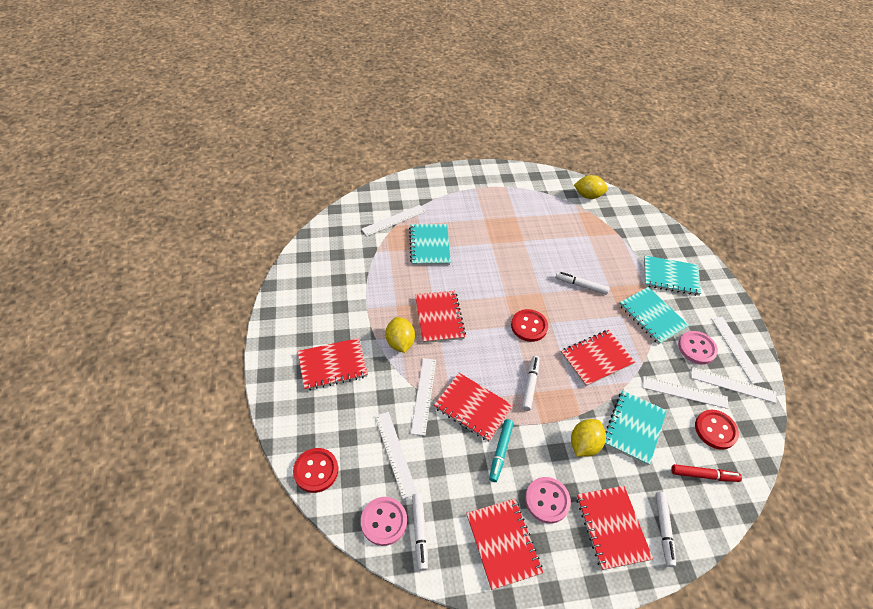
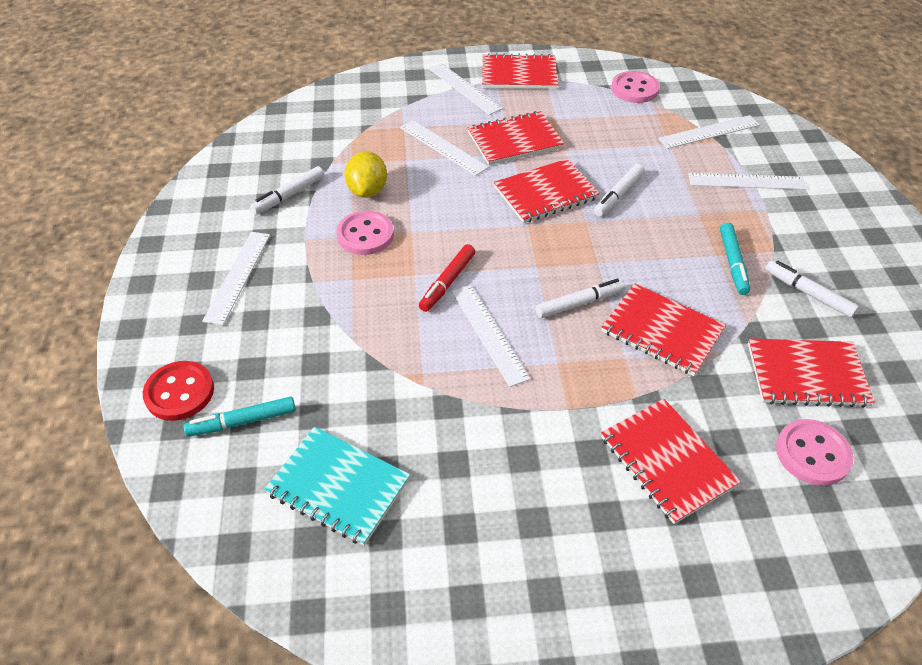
red button: [293,448,338,493] [511,309,548,342] [695,410,739,450] = 3 -> [143,361,214,421] = 1
turquoise marker: [489,419,514,482] = 1 -> [183,396,296,437] [720,223,750,295] = 2
turquoise notebook: [409,224,451,265] [605,391,667,465] [619,287,689,345] [644,256,701,296] = 4 -> [264,427,410,546] = 1
yellow lemon: [385,317,415,353] [571,419,606,457] [574,175,608,199] = 3 -> [344,151,387,198] = 1

